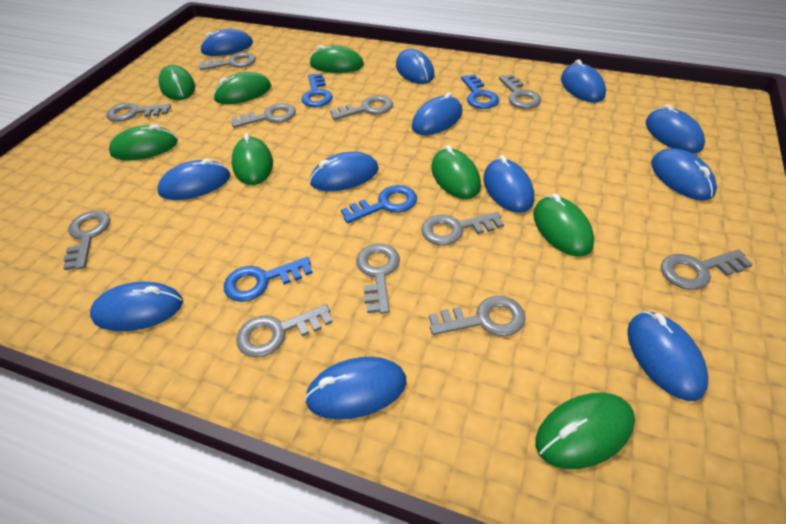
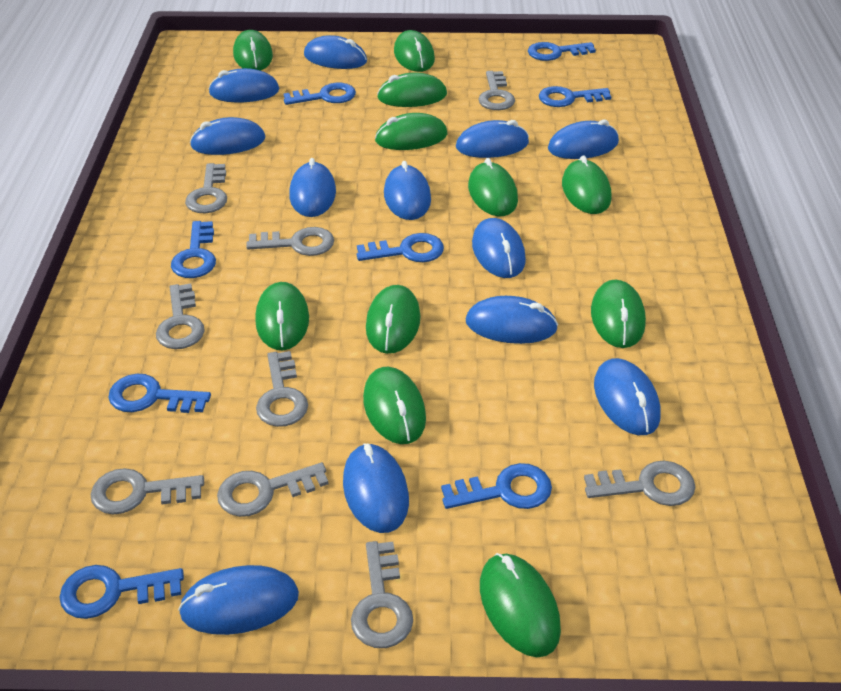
blue key: [224,257,313,302] [302,73,333,107] [341,185,417,223] [461,74,499,109] = 4 -> [59,565,184,619] [108,374,211,413] [171,221,216,278] [283,83,356,105] [357,233,444,262] [441,463,552,509] [528,42,596,61] [539,86,611,107] = 8
green mouse: [109,124,178,160] [158,65,195,100] [213,72,271,104] [232,133,273,185] [310,45,364,73] [431,145,481,199] [533,193,594,257] [536,392,635,469] = 8 -> [233,30,273,71] [255,282,309,350] [363,367,426,444] [366,285,421,354] [375,113,447,150] [377,72,447,107] [394,30,435,72] [468,158,518,216] [480,553,561,657] [562,155,611,214] [591,280,646,348] = 11
grey key: [63,211,110,270] [106,103,171,122] [199,52,256,70] [231,103,296,128] [236,304,333,358] [330,95,393,120] [356,244,400,314] [421,212,504,245] [429,296,526,336] [499,74,541,109] [661,249,753,290] = 11 -> [90,468,204,515] [156,284,205,349] [185,163,227,213] [217,462,329,517] [246,227,334,256] [256,351,308,427] [351,541,413,648] [478,71,515,110] [584,460,695,506] = 9

